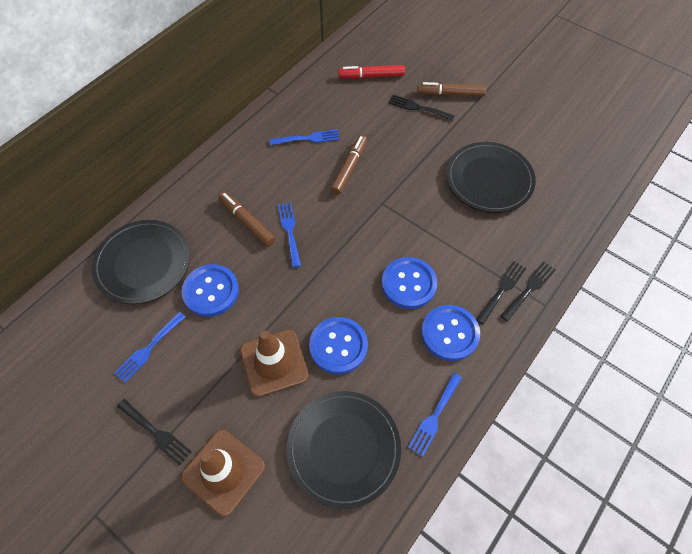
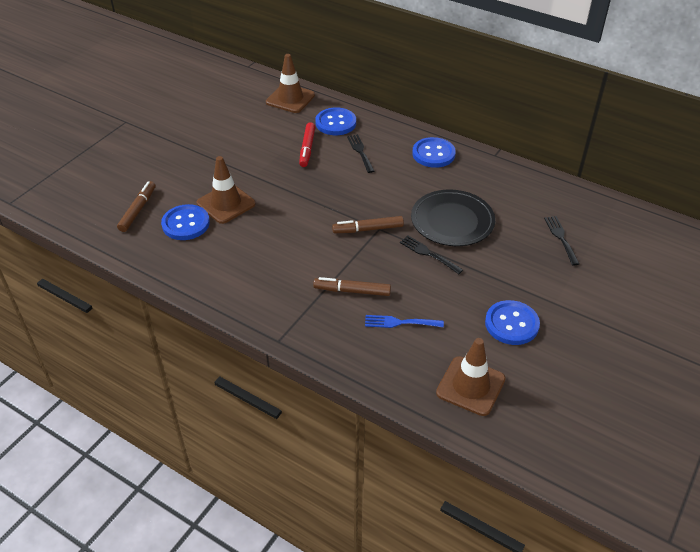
black fork: [117,399,192,466] [389,95,455,121] [476,261,527,325] [500,261,556,321] = 4 -> [347,134,374,173] [400,236,463,274] [544,216,579,265] = 3
black plate: [92,220,190,304] [287,391,401,509] [446,142,536,213] = 3 -> [411,190,495,246] = 1
blue fork: [114,312,185,383] [270,129,340,145] [278,202,301,268] [408,373,462,457] = 4 -> [365,315,444,328] = 1
brown traffic cone: [181,429,265,516] [240,329,308,397] = 2 -> [197,156,256,224] [266,54,315,113] [436,338,506,416] = 3

